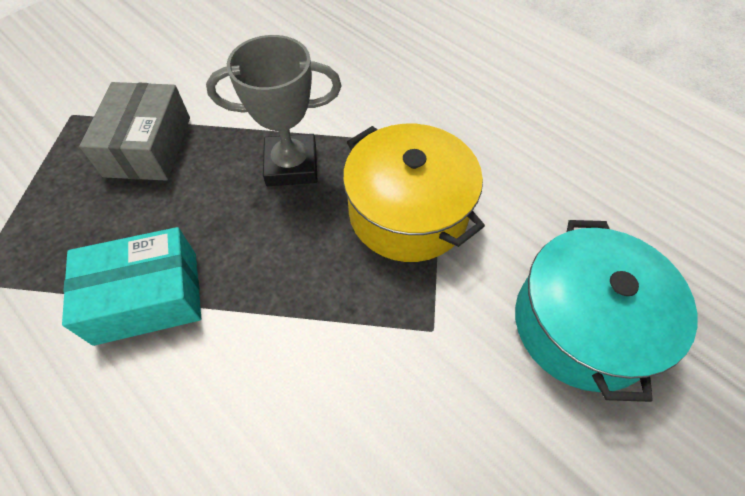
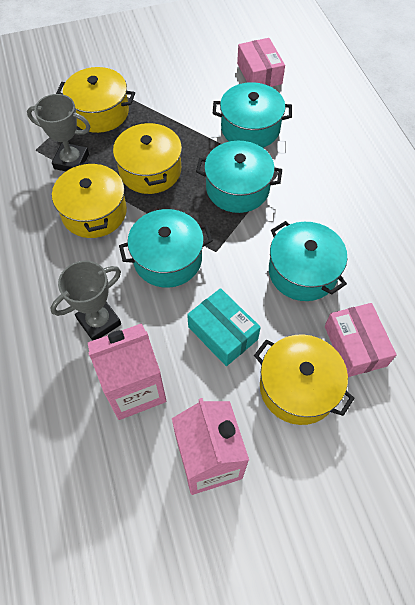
grey box: [79,82,190,181] = 1 -> none = 0
grey trophy: [206,35,342,186] = 1 -> [27,94,90,171] [50,261,121,341] = 2
pink box: none = 0 -> [237,38,285,87] [325,303,396,377] = 2
pink carton: none = 0 -> [88,323,166,420] [172,398,249,495] = 2
turquoise pot: [515,220,697,402] = 1 -> [119,209,213,288] [196,141,282,213] [213,82,292,148] [269,221,347,301] = 4
yellow pot: [343,124,485,262] = 1 -> [52,161,127,238] [56,67,135,133] [113,121,182,194] [254,334,355,425] = 4

